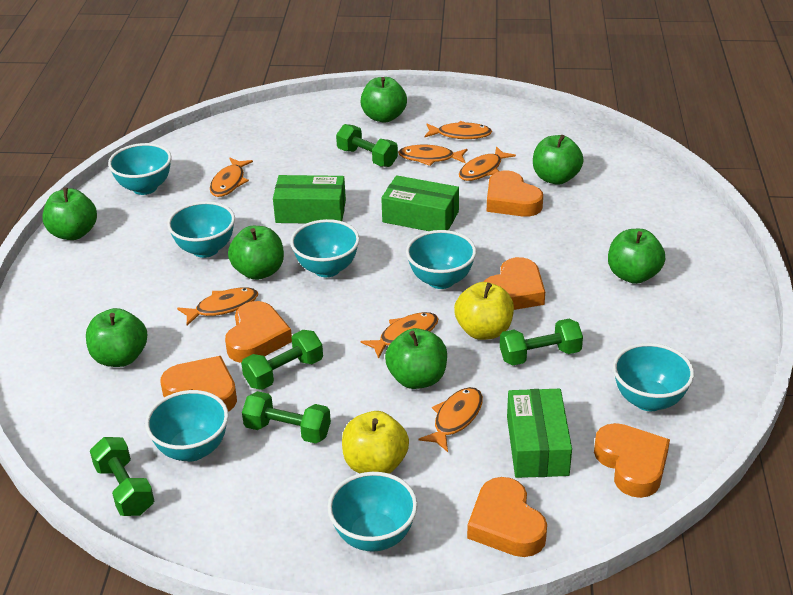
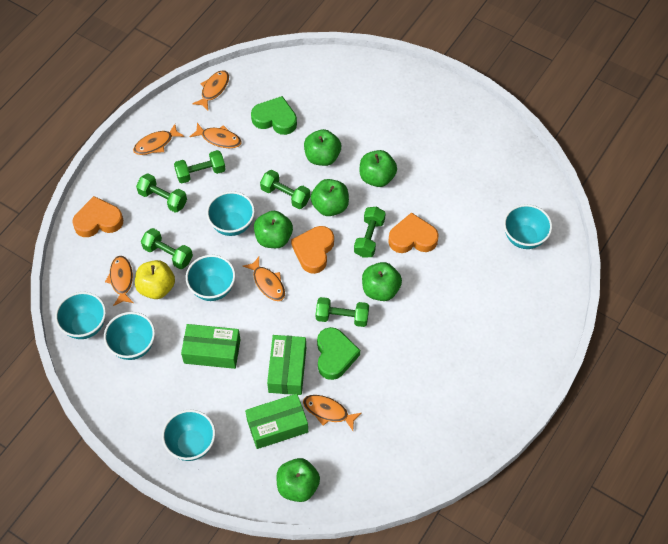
green apple: [43,187,97,240] [86,308,147,367] [228,226,284,280] [361,77,407,123] [385,328,447,389] [533,135,584,185] [608,229,665,284] = 7 -> [254,211,293,248] [276,458,320,502] [304,129,341,166] [311,179,349,216] [360,150,397,187] [362,262,402,301] = 6
green dumbbell: [90,437,154,516] [241,330,323,390] [242,391,331,443] [336,124,398,167] [500,319,583,366] = 5 -> [136,173,187,213] [141,228,193,269] [174,150,226,183] [260,170,310,209] [316,297,369,327] [354,207,386,258] = 6
green heart: none = 0 -> [251,96,297,135] [317,327,360,380] = 2
orange fish: [177,287,258,326] [210,158,253,197] [361,312,438,359] [398,145,467,166] [418,387,483,452] [425,121,492,139] [459,146,516,181] = 7 -> [105,256,134,306] [133,124,184,155] [190,123,242,148] [192,70,229,110] [243,257,285,301] [303,395,362,431] = 6
orange heart: [161,356,237,412] [225,301,292,363] [467,477,547,557] [484,257,545,310] [487,170,543,217] [594,423,670,498] = 6 -> [72,196,123,237] [291,226,334,274] [388,212,439,253] = 3
turquoise bowl: [108,143,171,195] [145,390,229,461] [167,201,235,258] [290,219,360,277] [328,472,418,552] [406,230,476,289] [613,343,694,411] = 7 -> [55,292,106,339] [104,312,155,360] [162,410,215,461] [186,255,236,301] [206,191,255,236] [503,204,552,249] = 6
yellow apple: [342,411,409,474] [454,282,514,340] = 2 -> [135,260,175,299] = 1

